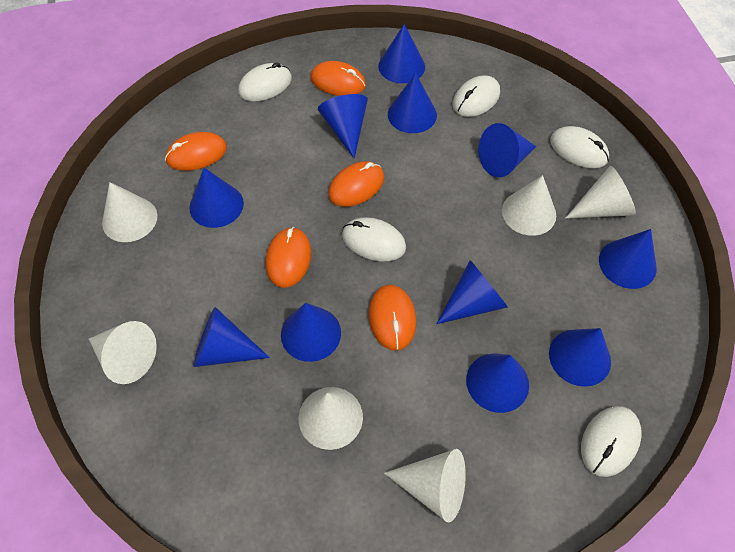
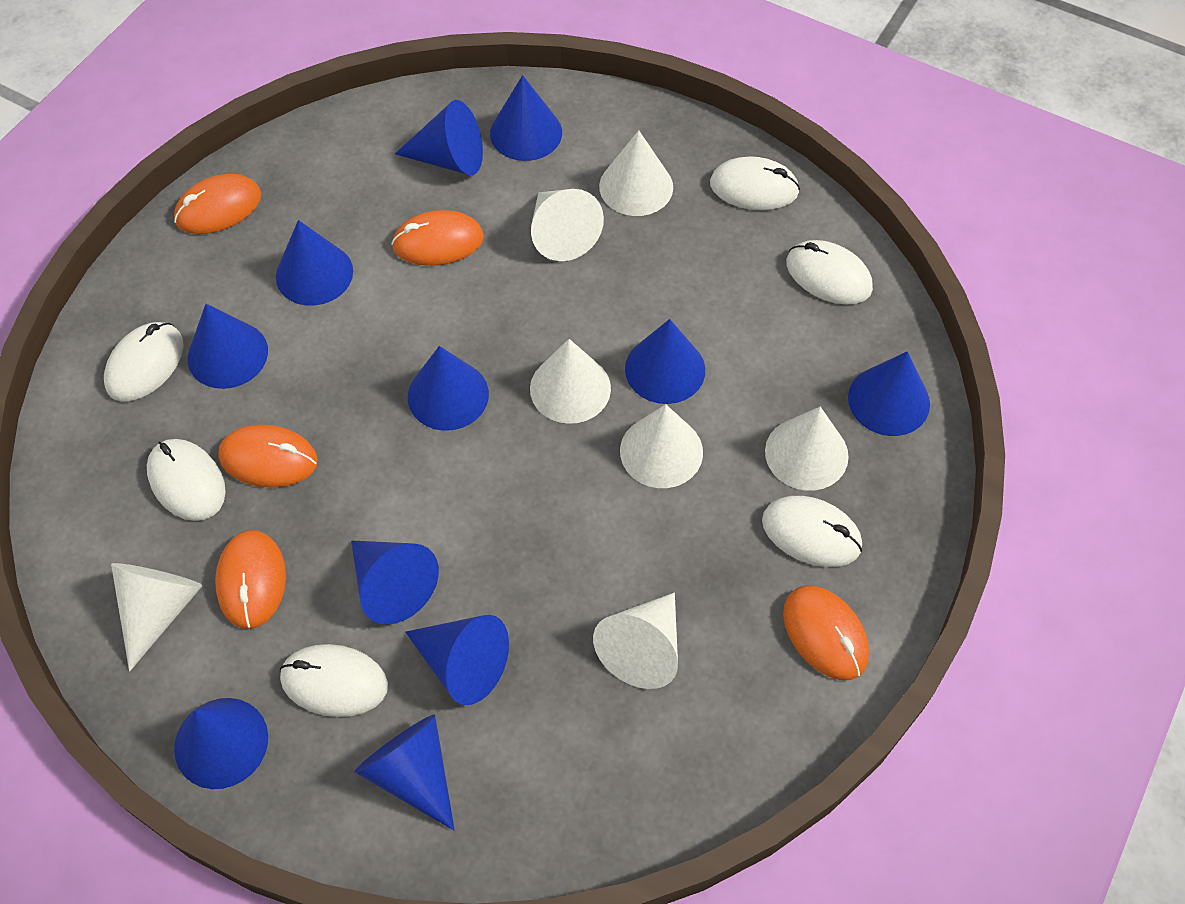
white cone: [89,321,157,384] [102,182,158,242] [299,387,363,450] [384,449,466,523] [502,175,556,236] [566,166,636,218] = 6 -> [111,563,202,671] [530,339,611,424] [531,189,604,261] [593,593,678,689] [599,130,673,216] [620,404,703,488] [765,407,849,491] = 7
white mouse: [238,63,292,101] [342,217,406,261] [453,75,500,117] [550,126,609,168] [581,406,642,477] = 5 -> [104,322,184,402] [147,439,226,521] [280,644,388,717] [710,156,800,210] [762,496,862,567] [786,240,873,305] = 6

